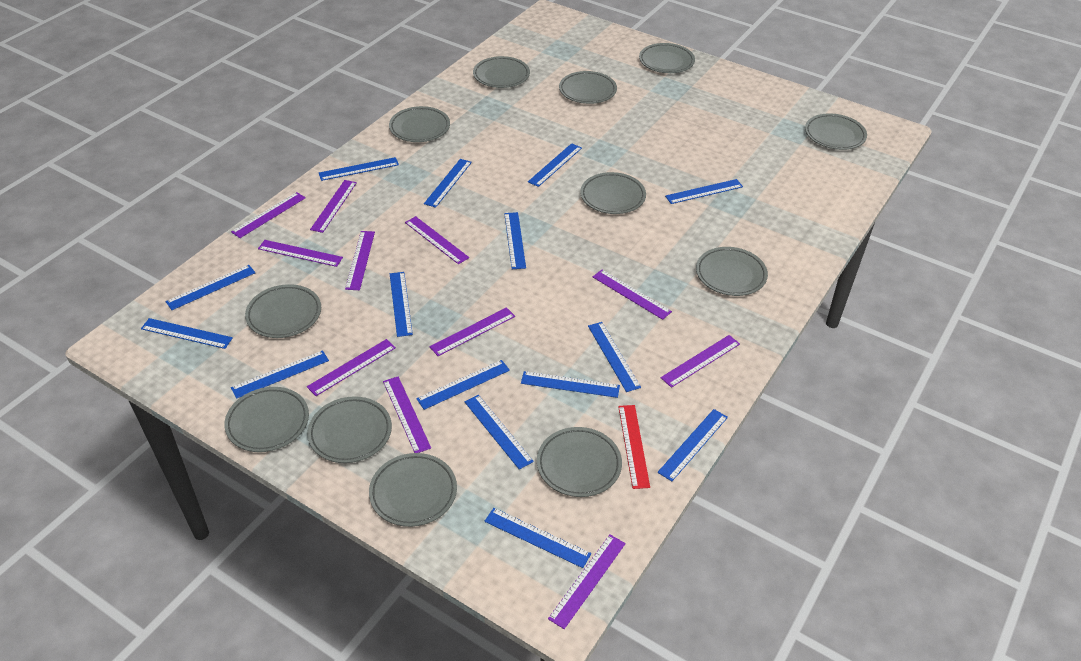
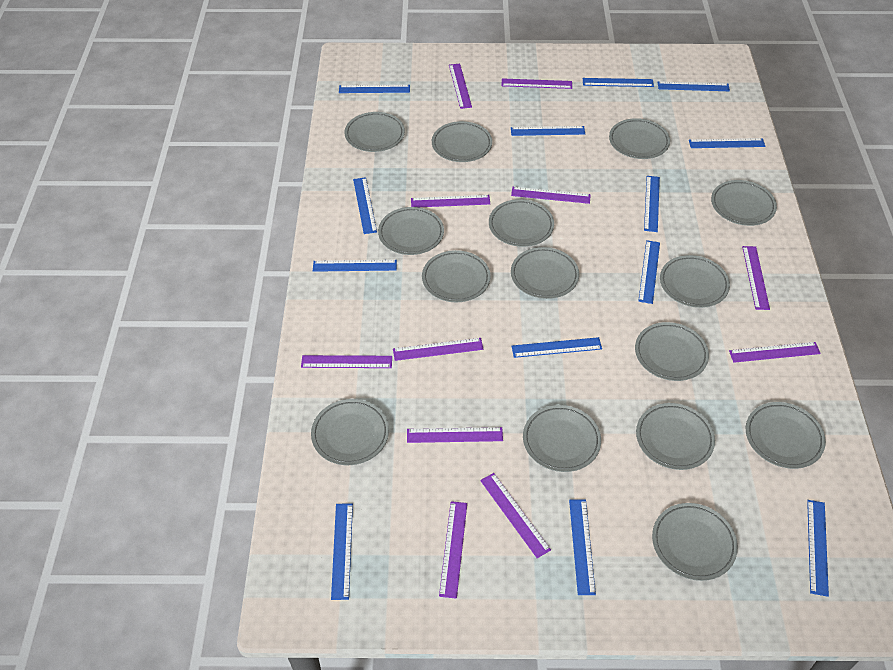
blue ruler: [141,318,233,349] [165,265,255,310] [231,350,329,399] [319,157,399,181] [390,272,413,337] [416,360,510,410] [424,159,472,208] [465,395,534,470] [484,508,591,568] [504,212,526,269] [521,371,620,398] [528,143,582,187] [588,322,641,392] [658,409,728,481] [665,179,743,204] = 15 -> [313,260,397,272] [331,503,353,600] [339,85,410,93] [353,177,377,234] [511,126,585,136] [512,337,602,358] [569,499,596,595] [583,78,654,87] [638,240,660,304] [644,176,660,232] [658,81,730,91] [689,138,765,148] [807,500,829,597] = 13
grey plate: [224,387,309,452] [245,284,321,338] [307,396,392,463] [369,453,457,527] [389,106,450,142] [473,56,530,88] [537,427,622,497] [559,71,617,104] [580,172,646,214] [639,43,695,73] [696,247,768,296] [805,113,867,150] = 12 -> [311,399,389,465] [345,112,405,152] [378,207,444,255] [422,250,491,302] [432,121,492,162] [489,199,554,247] [511,247,579,299] [523,405,601,472] [609,118,670,159] [635,322,709,381] [636,403,715,470] [652,503,738,581] [660,255,730,308] [711,180,777,226] [746,402,826,469] = 15
red ruler: [618,405,650,489] = 1 -> none = 0

